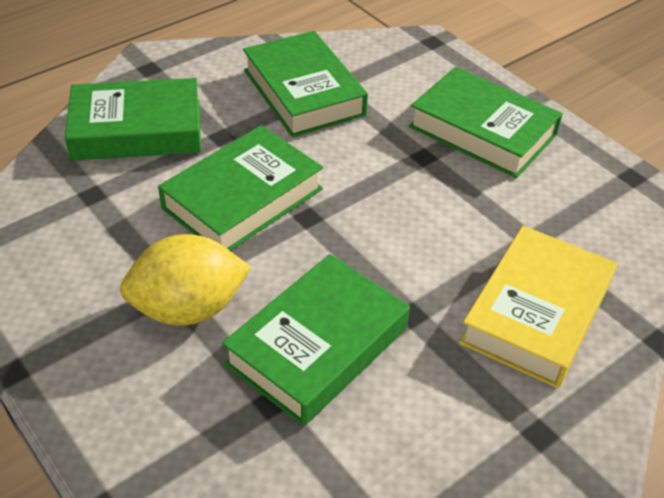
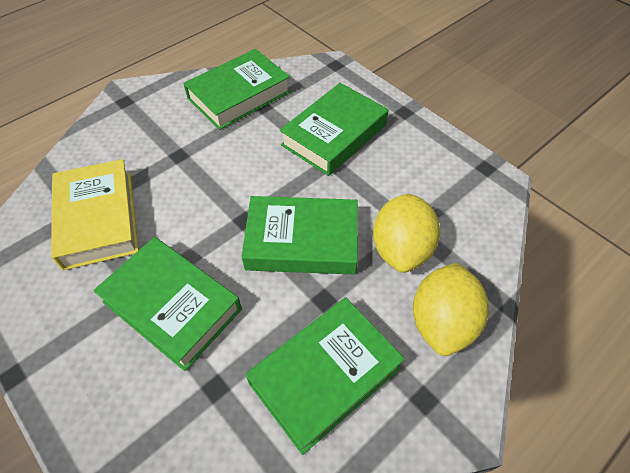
yellow lemon: [120,234,251,326] = 1 -> [373,194,440,273] [413,263,489,356] = 2

